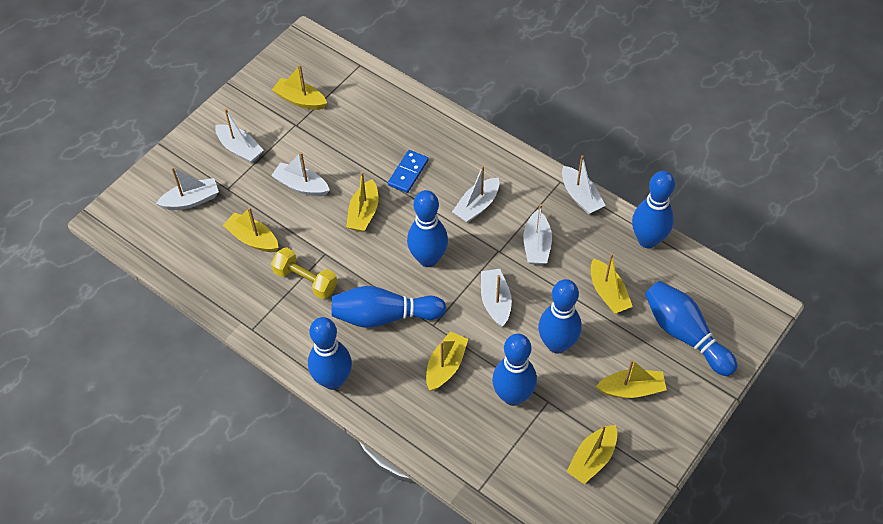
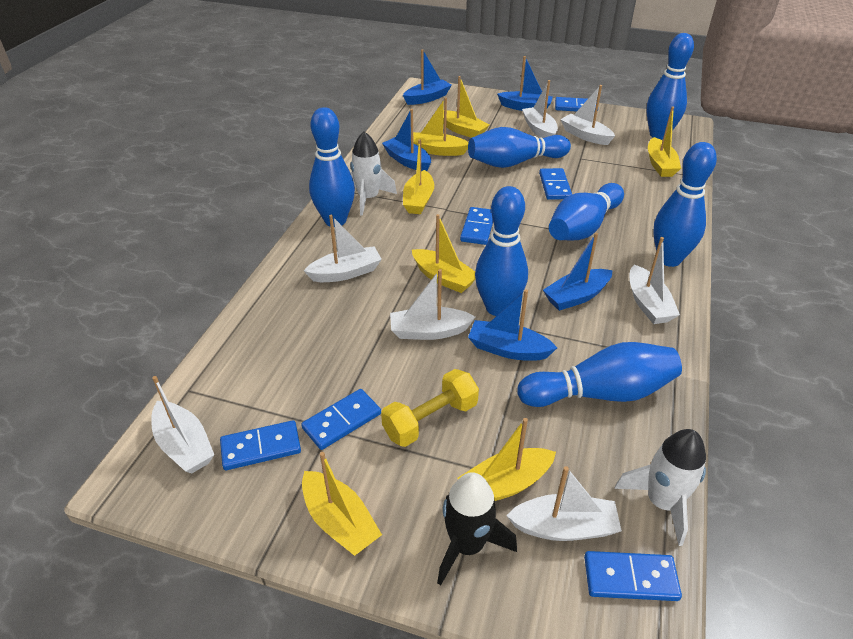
black rocket: none = 0 -> [437,472,517,585] = 1
blue boat: none = 0 -> [382,109,431,171] [403,49,452,105] [468,289,557,361] [497,56,553,111] [543,233,613,311] = 5
blue domino: [388,150,429,193] = 1 -> [220,420,301,470] [301,389,381,450] [460,207,493,245] [539,168,572,200] [555,97,598,113] [584,551,682,601] = 6
white rocket: none = 0 -> [350,131,397,216] [614,429,706,546] = 2

